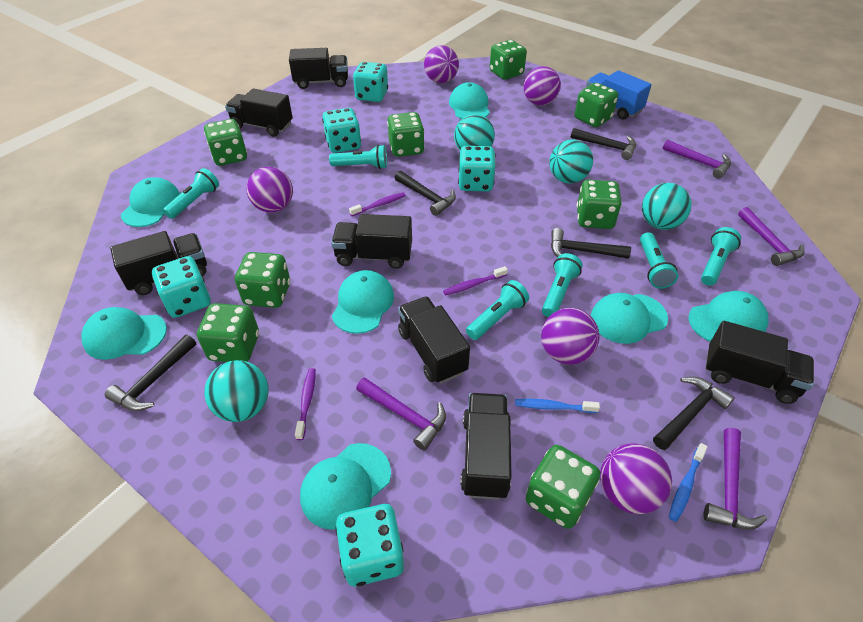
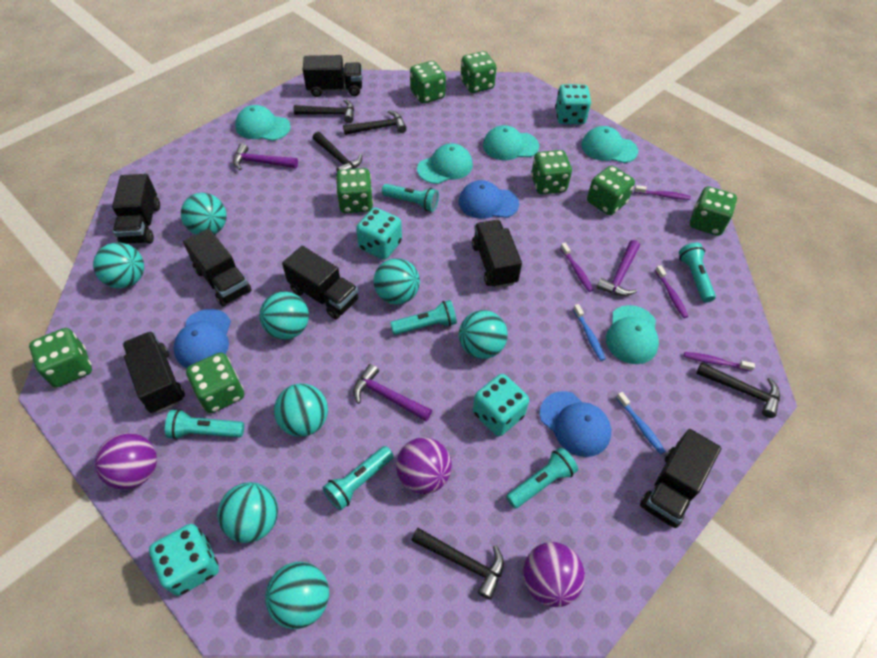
blue cap: none = 0 -> [174,309,231,368] [459,180,519,219] [540,391,611,457] = 3
blue truck: [586,70,652,120] = 1 -> none = 0
purple ball: [246,167,293,213] [424,45,459,83] [523,66,561,105] [541,308,599,365] [600,443,672,514] = 5 -> [95,433,157,490] [396,437,452,494] [523,542,585,607] = 3
purple hammer: [356,377,446,451] [663,140,731,179] [703,428,767,530] [738,207,805,266] = 4 -> [233,143,298,170] [353,364,432,421] [597,240,640,296] = 3
purple toothbrush: [295,368,316,440] [349,192,406,216] [443,266,508,296] = 3 -> [560,243,593,292] [634,185,691,200] [655,265,688,318] [684,352,755,372] = 4
turquoise ball: [204,360,269,422] [454,114,495,150] [549,139,593,184] [642,183,691,230] = 4 -> [93,243,144,289] [181,193,226,235] [217,482,278,543] [259,292,309,340] [265,562,329,629] [274,383,328,437] [373,258,420,305] [459,310,508,359] = 8
turquoise cap: [81,307,167,360] [121,177,180,227] [300,443,391,530] [332,270,394,334] [449,82,490,119] [591,293,668,344] [688,291,768,342] = 7 -> [235,105,291,141] [417,143,473,184] [483,125,539,160] [581,126,638,163] [606,305,659,364] = 5
turquoise dice: [152,256,211,318] [322,108,361,153] [335,504,404,586] [353,62,388,102] [458,146,495,192] = 5 -> [149,524,219,596] [356,208,402,260] [473,374,529,436] [555,84,591,124] = 4

